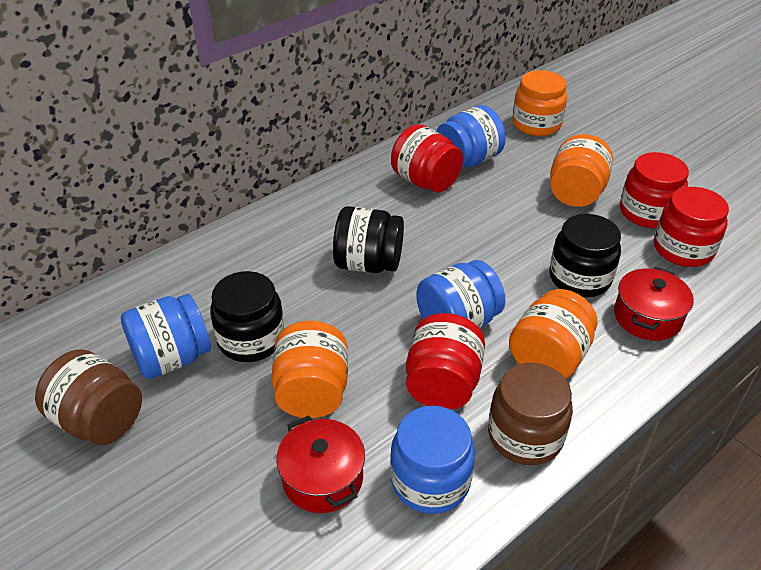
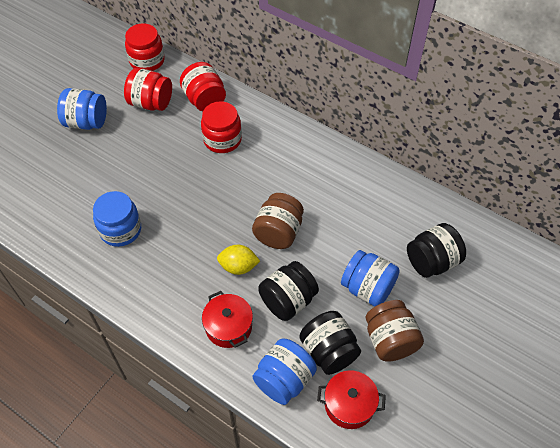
orange jar: [271,321,348,418] [509,289,597,379] [512,70,567,136] [550,134,613,207] = 4 -> none = 0
yellow lemon: none = 0 -> [217,245,260,275] = 1

